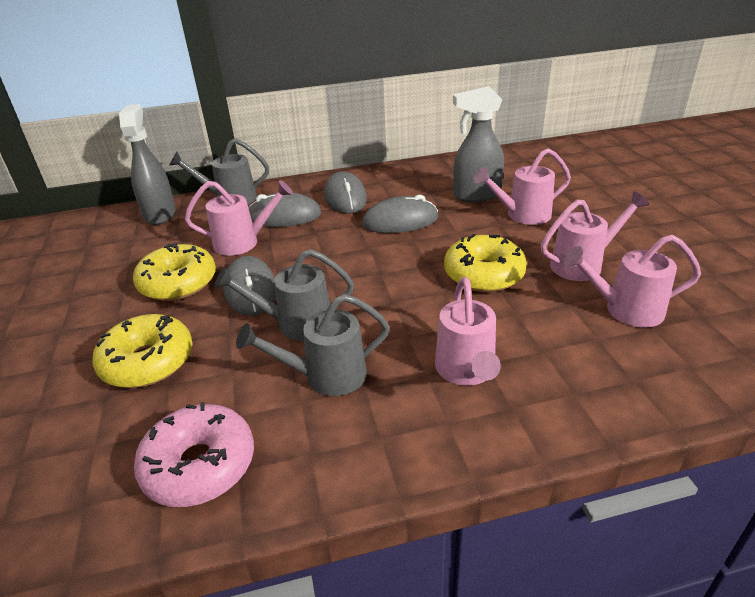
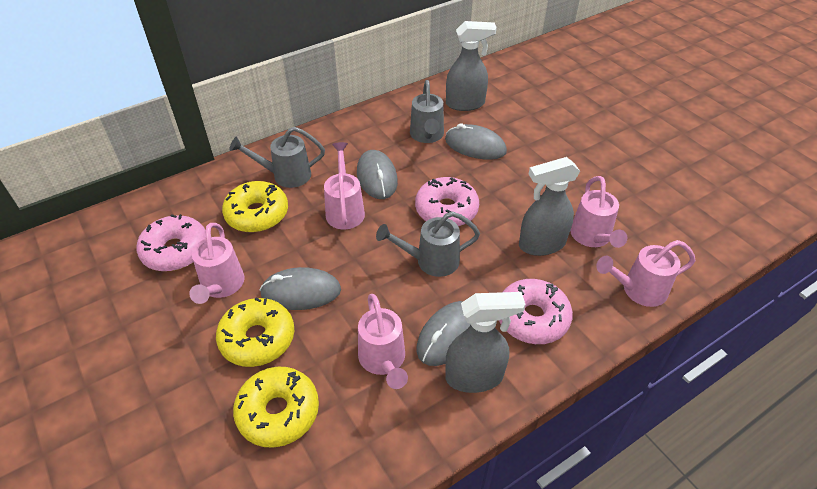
grey spray bottle: [119,104,176,225] [453,86,504,202] = 2 -> [445,292,525,393] [446,21,497,111] [519,157,580,256] = 3
pink donut: [134,402,254,507] = 1 -> [137,214,206,271] [415,177,479,227] [499,279,573,344] = 3

